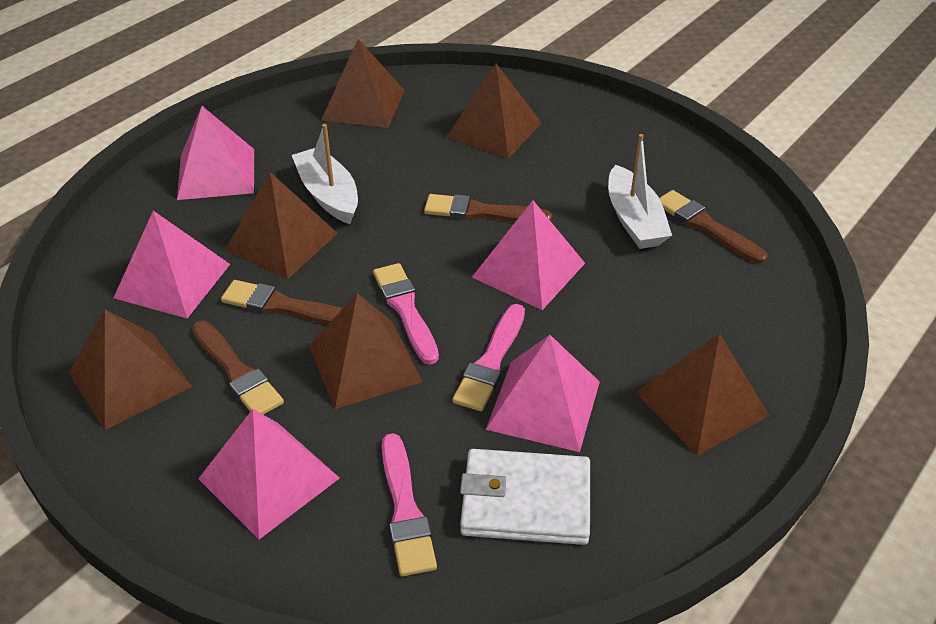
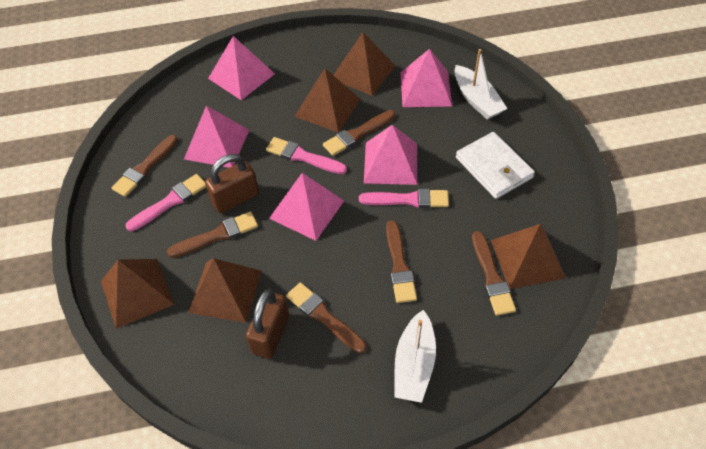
brown brush: [192,321,284,415] [221,280,343,325] [424,194,552,222] [659,190,768,264] = 4 -> [111,135,178,197] [167,211,258,258] [286,282,367,354] [323,110,395,156] [386,220,417,303] [472,231,516,316] = 6
brown padlock: none = 0 -> [205,154,259,213] [246,289,289,359] = 2
brown pyramid: [68,309,193,430] [225,172,338,279] [309,293,423,409] [321,39,405,128] [446,64,542,159] [635,333,770,456] = 6 -> [101,259,174,329] [188,258,262,323] [294,68,361,133] [333,32,395,96] [491,224,566,289] = 5

